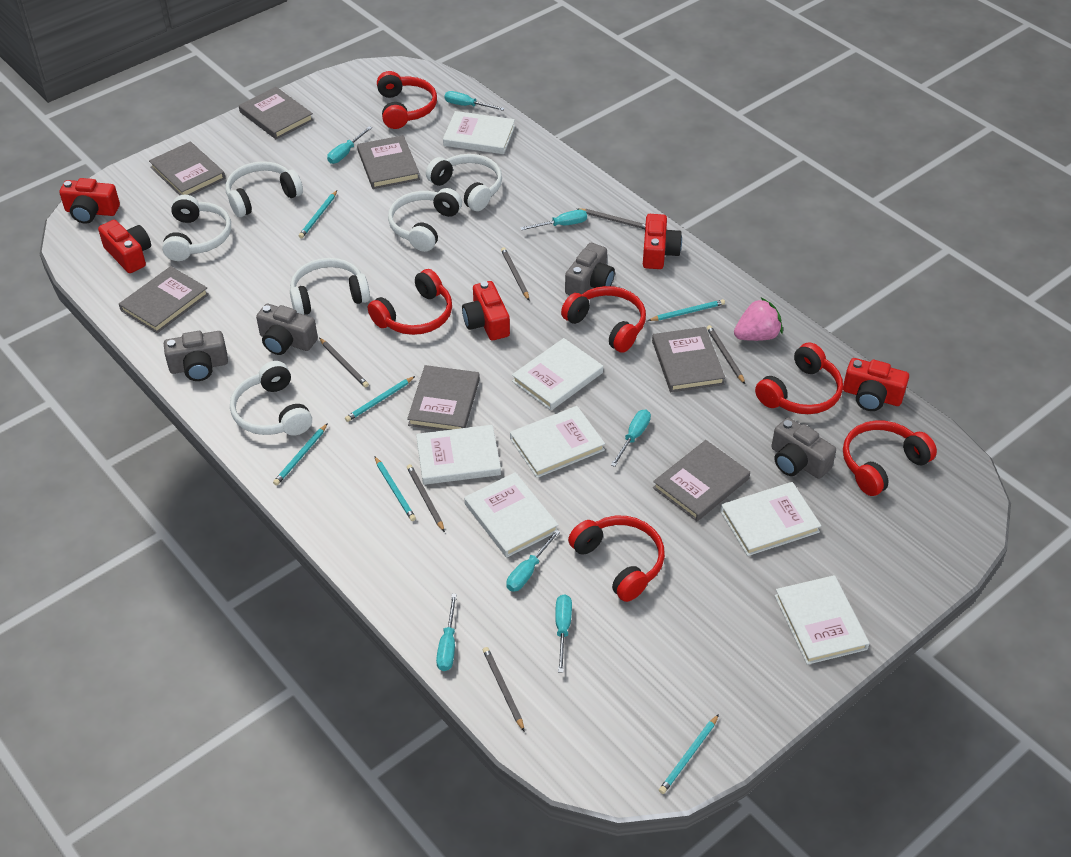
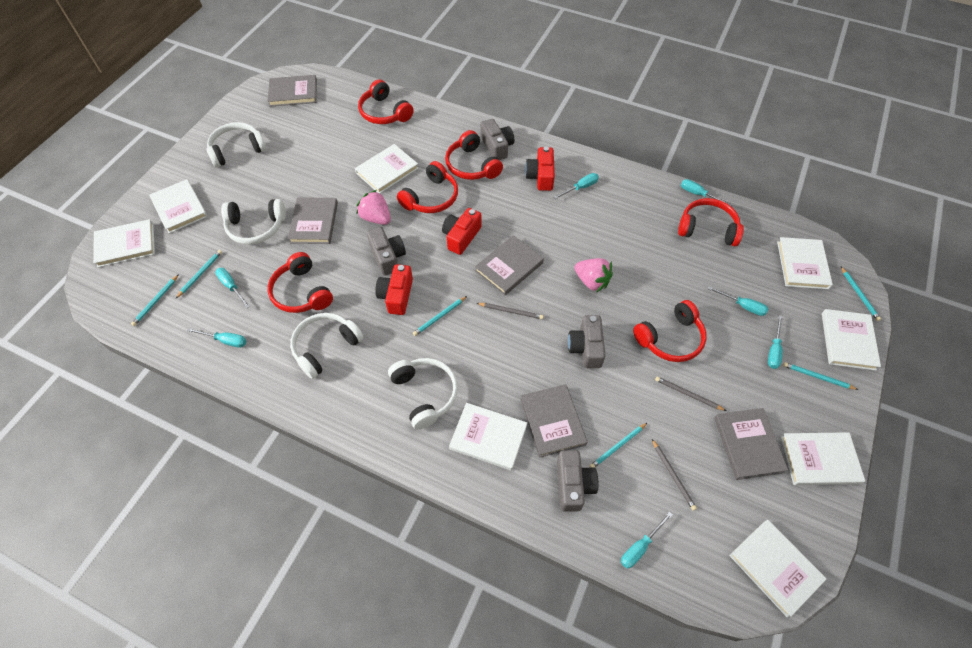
grey book: [119,266,209,333] [149,142,225,195] [239,87,313,139] [357,135,420,189] [407,365,480,431] [652,327,725,392] [653,440,750,521] = 7 -> [268,75,317,107] [288,197,338,244] [475,235,544,295] [520,384,587,458] [714,408,788,480] = 5
grey pencil: [319,338,369,388] [407,464,445,532] [483,647,525,732] [501,247,529,300] [577,208,646,229] [707,325,745,384] = 6 -> [477,303,543,319] [652,439,697,511] [655,376,726,411] = 3
pink strawberry: [734,298,783,341] = 1 -> [356,190,391,225] [574,258,613,293] = 2
red camera: [59,178,120,224] [98,220,151,273] [462,281,510,340] [643,214,682,269] [843,358,909,411] = 5 -> [375,264,413,315] [442,208,482,255] [525,147,555,191] = 3
white book: [416,425,501,485] [443,111,515,154] [464,472,558,558] [510,406,605,478] [512,338,603,410] [720,482,821,556] [775,575,869,665] = 7 -> [93,219,155,268] [149,179,208,234] [355,144,419,193] [449,403,527,470] [729,520,826,617] [777,237,833,289] [781,432,865,485] [822,309,881,371] = 8
white headphones: [162,195,231,261] [226,161,303,217] [230,361,312,436] [290,258,370,315] [388,188,462,252] [426,154,502,211] = 6 -> [206,122,267,167] [221,199,286,244] [290,313,364,379] [388,358,458,429] = 4

